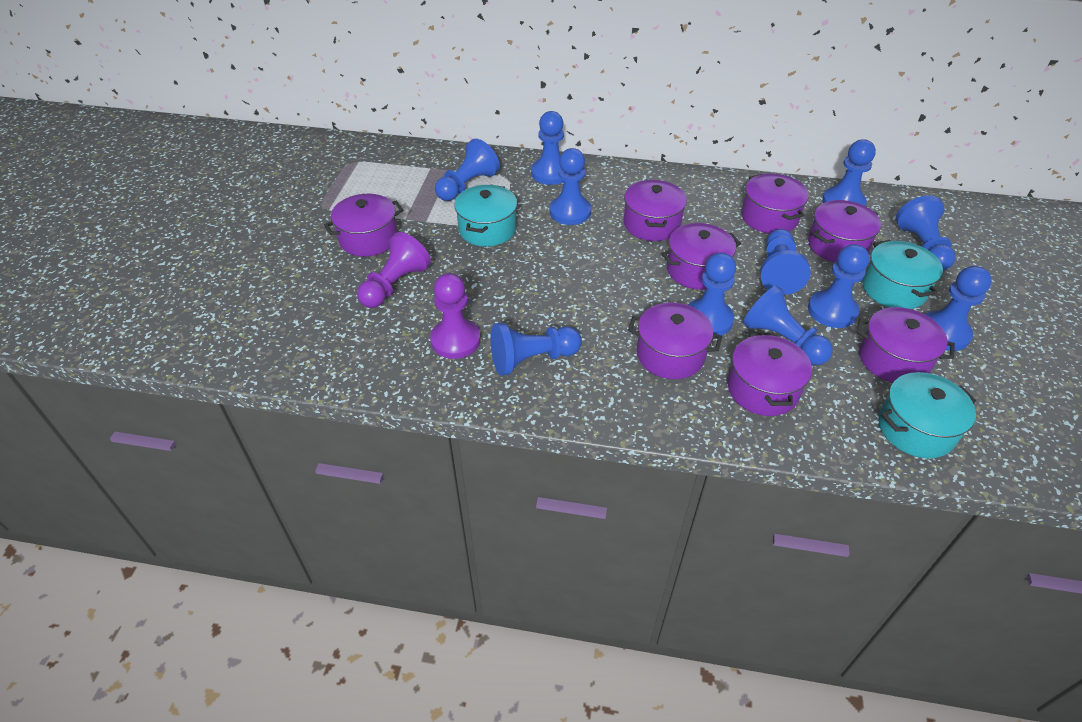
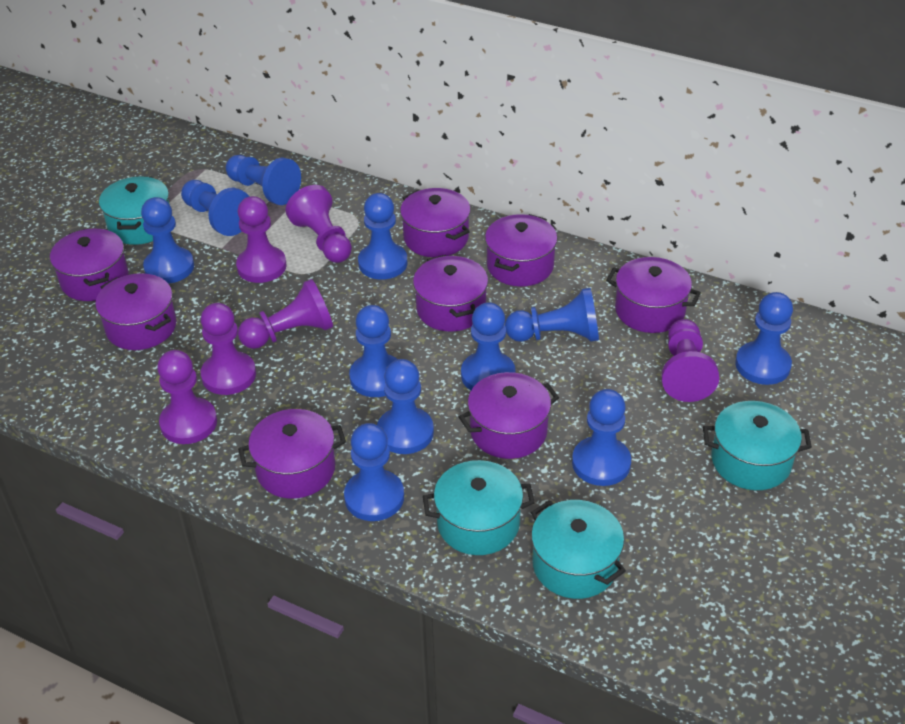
purple pawn: [357,232,431,308] [430,273,481,359] = 2 -> [157,350,217,444] [201,303,256,395] [236,196,287,283] [238,279,333,349] [286,185,352,263] [661,319,719,402] = 6
turquoise pot: [454,184,517,247] [862,240,943,309] [878,372,977,458] = 3 -> [99,176,170,245] [423,460,535,555] [531,500,626,599] [703,401,812,490] = 4

